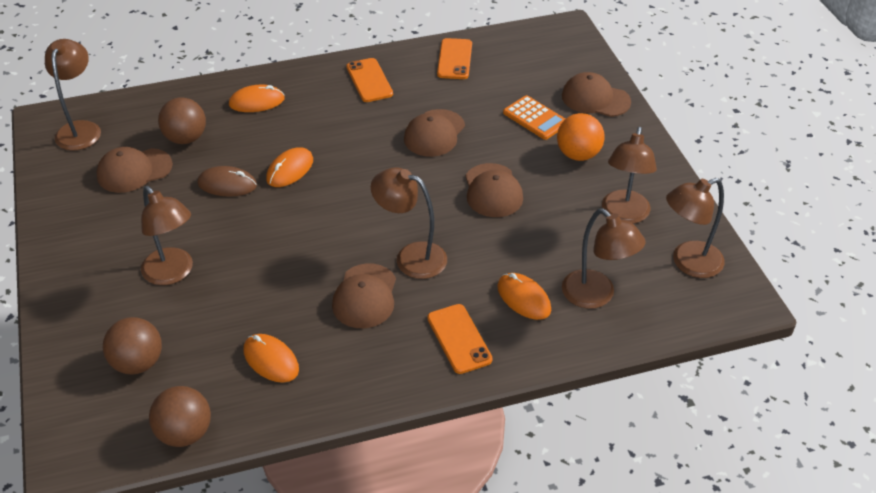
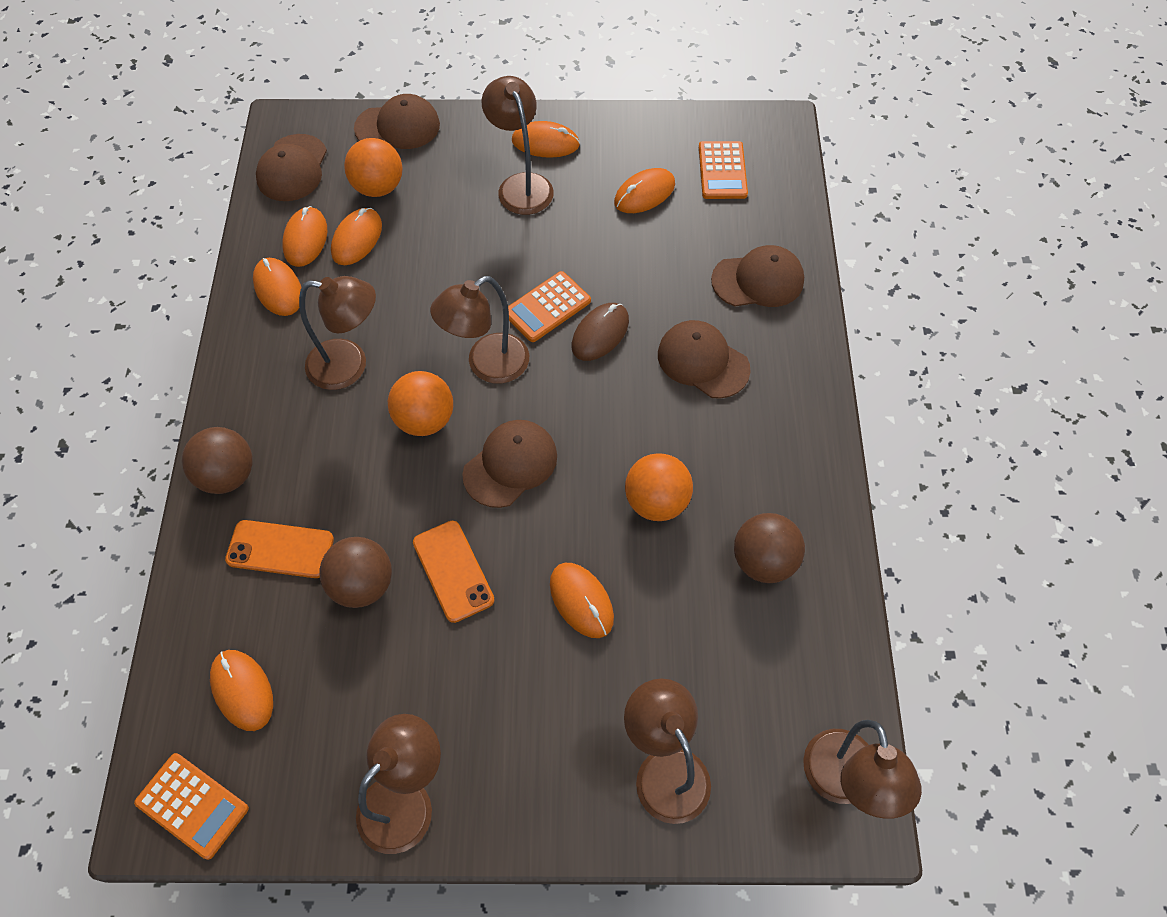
orange ball: [557,113,605,161] = 1 -> [344,138,402,197] [388,371,453,436] [625,453,693,521] = 3
orange calculator: [503,95,565,140] = 1 -> [134,753,249,860] [508,271,591,342] [699,141,748,199] = 3
orange mouse: [229,85,285,112] [243,334,299,383] [266,147,313,187] [497,273,551,320] = 4 -> [210,650,273,731] [253,258,302,316] [282,206,327,267] [331,208,382,265] [512,121,580,158] [550,563,614,638] [614,168,675,213] = 7
orange phone: [346,58,393,102] [427,304,492,374] [437,38,472,79] = 3 -> [225,520,334,578] [413,521,495,623] = 2

